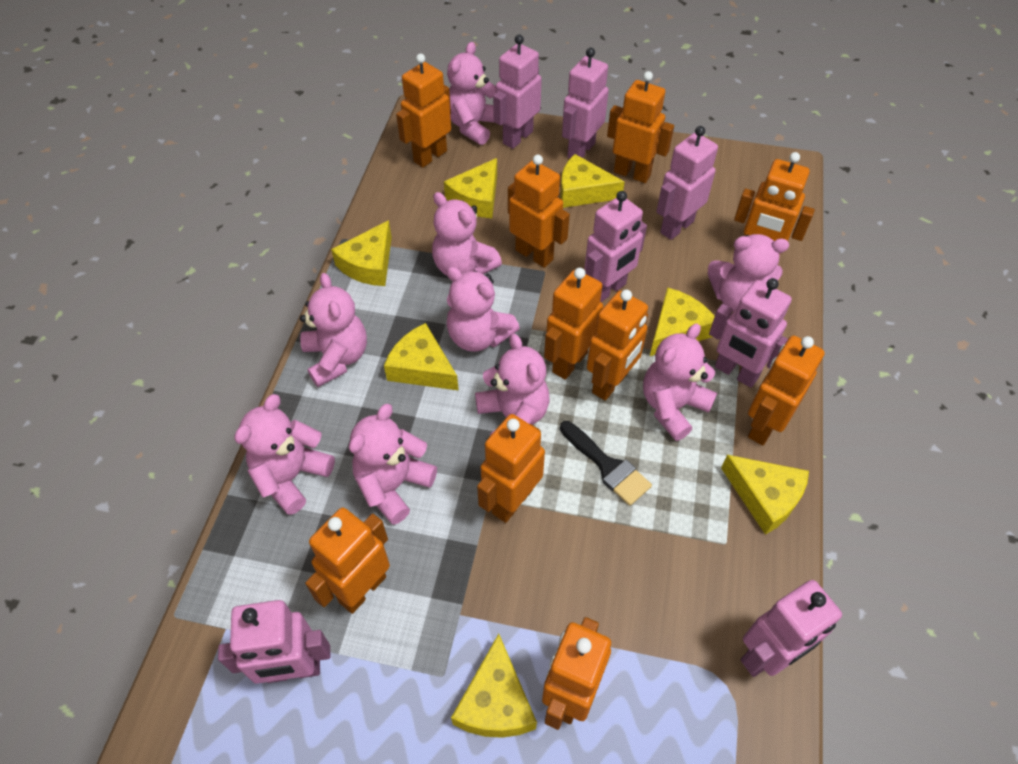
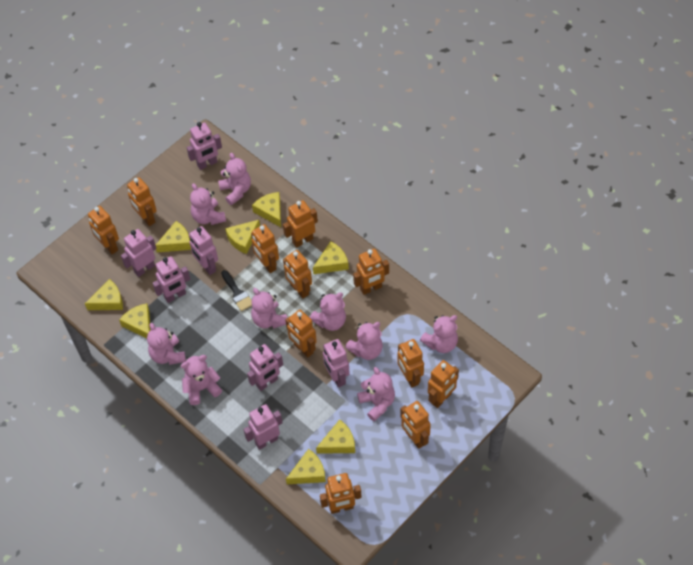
orange robot: [305,507,390,614] [396,54,451,168] [477,414,545,523] [508,155,570,268] [542,617,611,730] [544,268,603,380] [587,290,648,401] [607,71,674,183] [734,152,815,241] [748,335,825,445] = 10 -> [88,206,119,254] [127,177,157,226] [251,224,279,273] [283,200,318,248] [283,250,312,299] [285,309,317,358] [320,473,362,514] [353,249,389,295] [398,339,424,388] [400,401,431,449] [428,360,459,408] = 11
yellow cheese: [331,220,392,286] [384,323,459,391] [444,158,497,218] [451,634,537,738] [560,154,625,208] [650,287,715,356] [721,455,809,535] = 7 -> [85,279,123,310] [119,304,151,339] [156,221,191,252] [225,220,260,254] [252,192,281,227] [286,449,326,484] [313,241,349,274] [316,420,355,454] = 8

